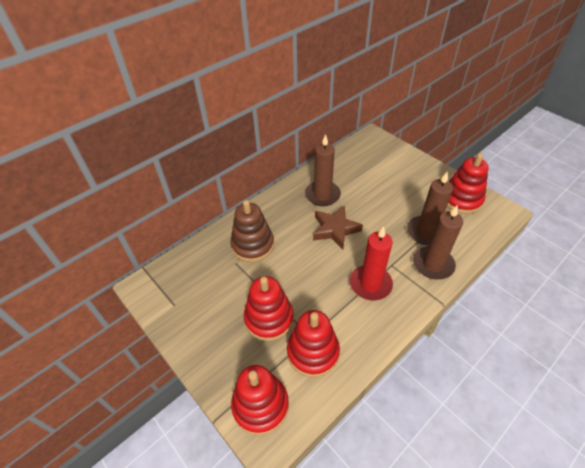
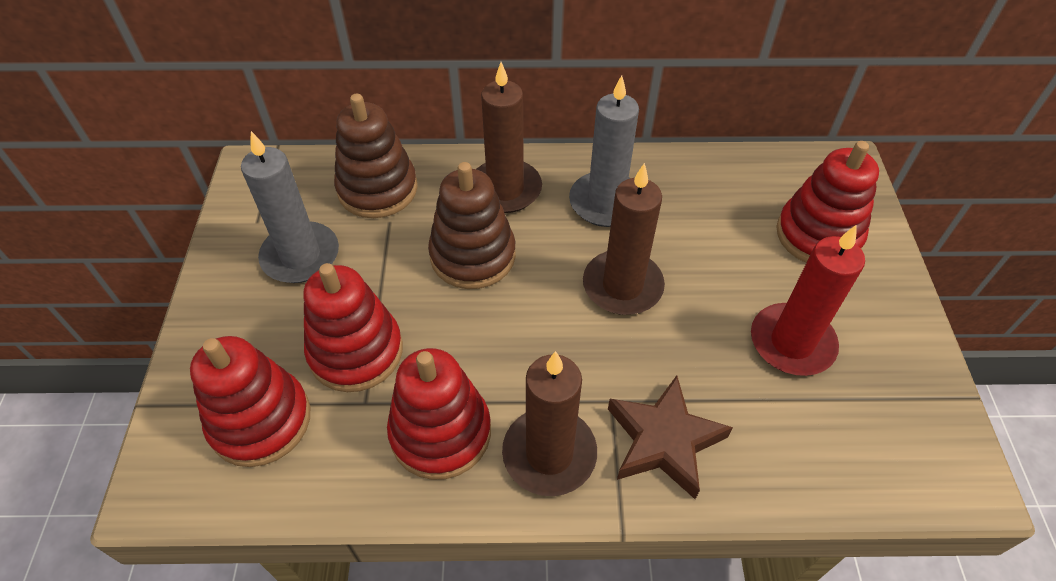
brown stacking toy: [230,200,274,262] = 1 -> [334,94,417,218] [428,162,516,289] = 2
grey candle: none = 0 -> [241,131,339,283] [569,75,639,227] = 2

